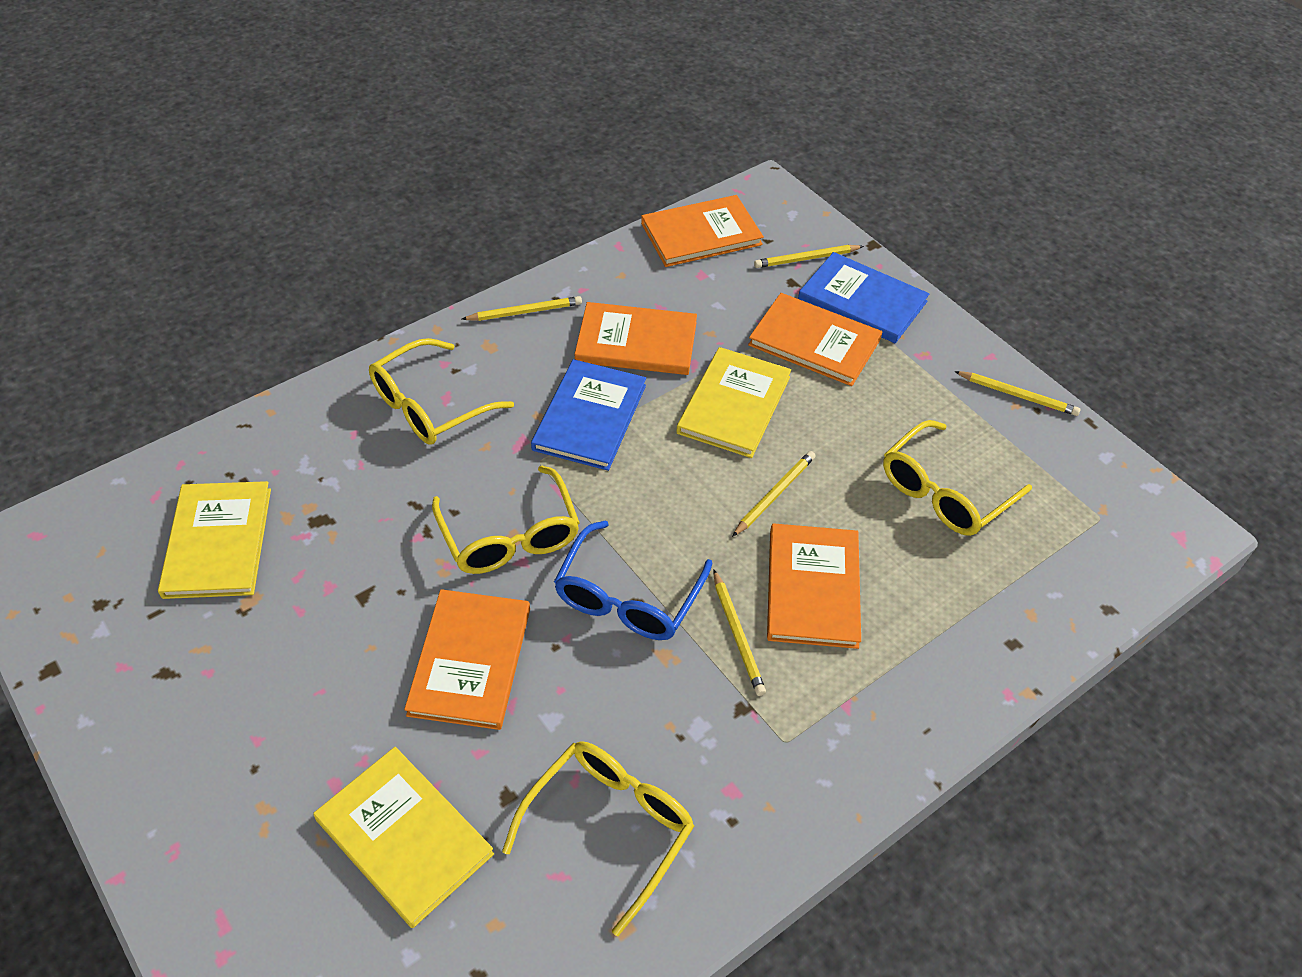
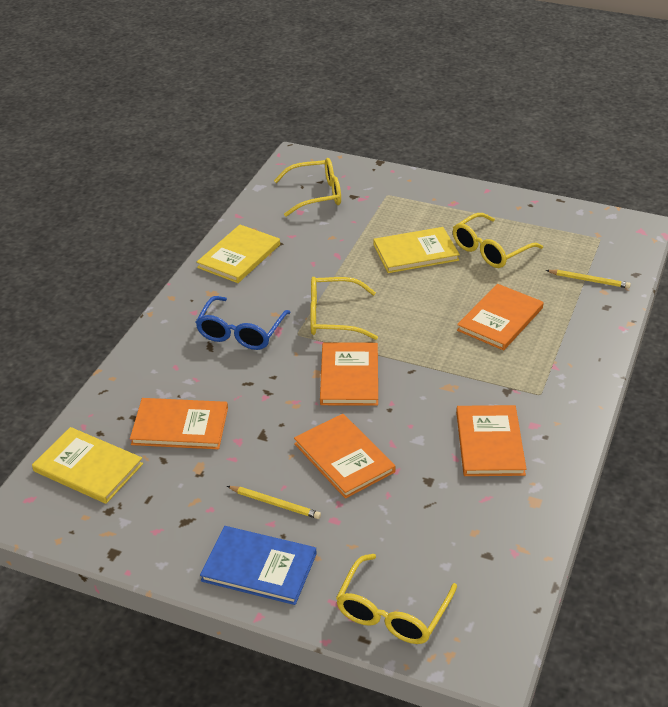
blue book: [531,359,646,471] [798,252,929,343] = 2 -> [200,526,316,605] = 1
yellow pencil: [462,296,582,321] [713,570,766,696] [732,451,815,537] [754,245,864,268] [954,371,1080,416] = 5 -> [227,486,321,519] [546,270,631,288] = 2

